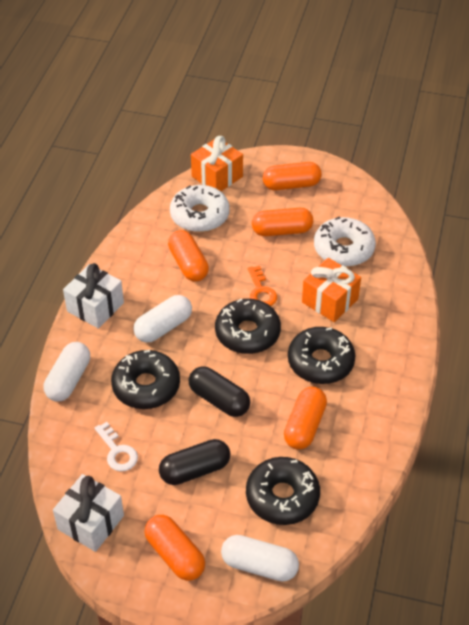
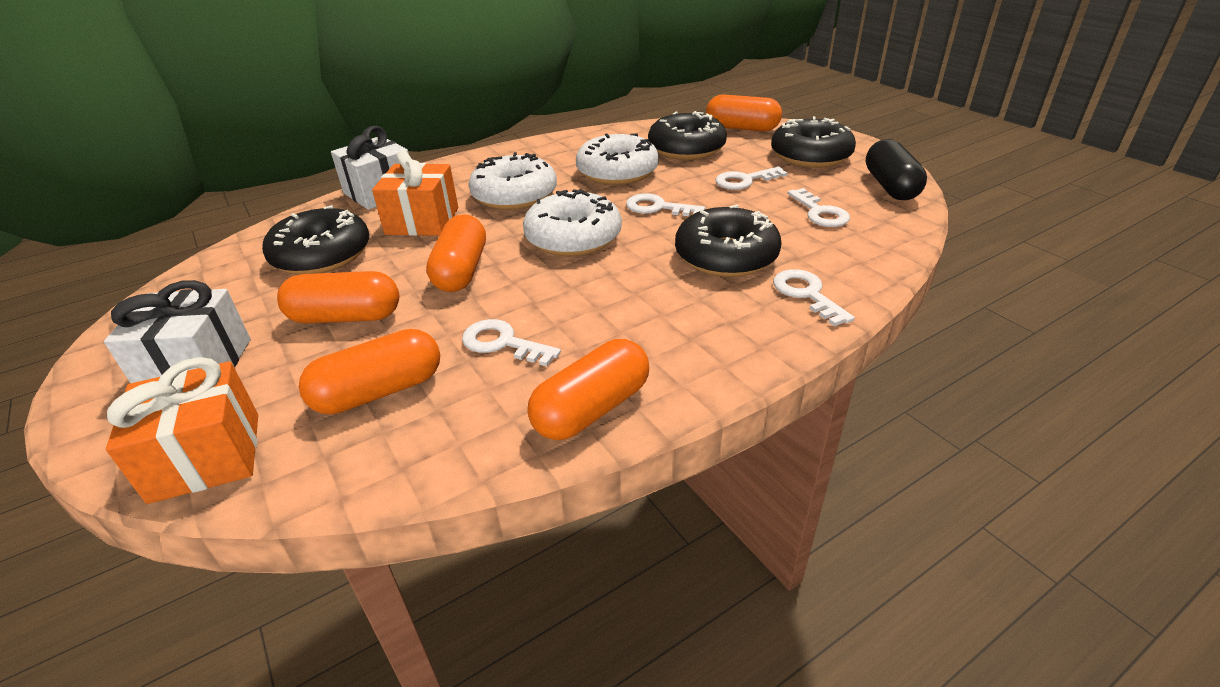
black capsule: [159,439,230,485] [189,367,250,417] = 2 -> [866,139,927,200] = 1
orange key: [248,266,277,306] = 1 -> none = 0
white capsule: [44,342,90,402] [133,295,192,343] [221,535,299,582] = 3 -> none = 0
white donut: [170,185,230,232] [314,217,376,267] = 2 -> [469,152,557,210] [523,189,622,256] [576,134,659,185] = 3
white key: [95,422,138,471] = 1 -> [462,319,561,367] [626,193,705,216] [716,167,787,190] [773,269,855,326] [788,188,850,227] = 5

